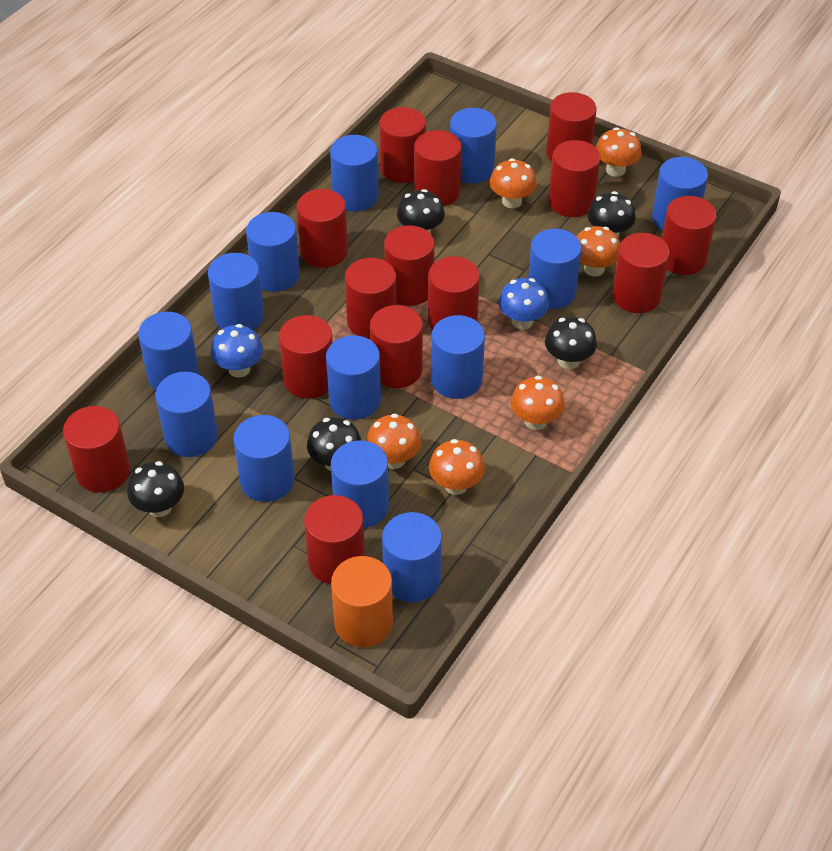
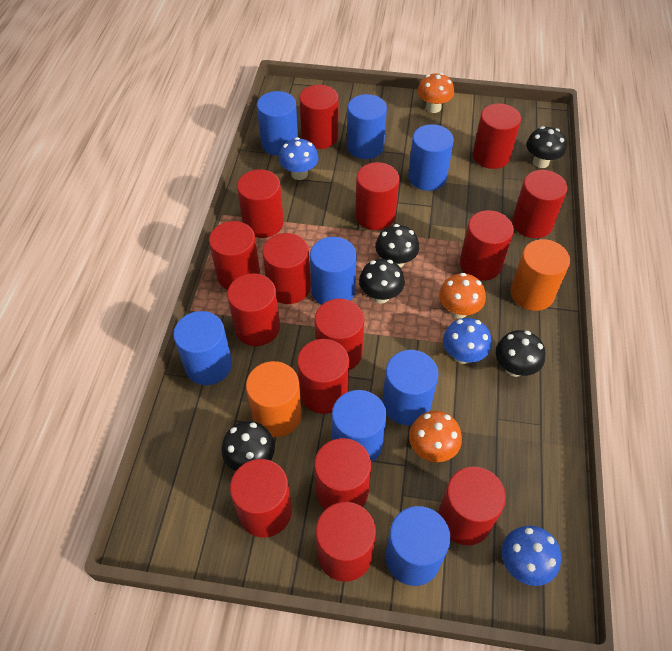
blue cylinder: [138,312,199,390] [155,372,218,457] [208,253,264,330] [233,415,295,502] [246,212,300,292] [326,335,381,420] [330,135,379,212] [331,440,389,528] [382,512,442,602] [431,315,485,399] [450,108,497,184] [528,229,581,309] [652,157,708,231] = 13 -> [173,311,232,385] [257,91,298,156] [310,237,357,305] [332,390,387,463] [347,94,387,159] [382,350,439,425] [385,506,451,586] [408,124,454,191] = 8
blue mushroom: [211,324,263,377] [498,278,549,329] = 2 -> [279,137,319,180] [443,318,492,364] [502,526,561,586] = 3
orange cylinder: [331,556,393,647] = 1 -> [246,361,302,437] [510,239,570,311] = 2
orange mushroom: [366,414,421,469] [429,439,485,495] [490,158,537,208] [511,376,565,430] [577,226,620,277] [596,127,642,177] = 6 -> [409,411,462,462] [417,73,454,113] [439,273,486,319] = 3
red cylinder: [63,406,130,493] [279,315,333,399] [296,189,348,268] [304,495,365,584] [345,258,397,339] [370,305,423,388] [379,107,426,183] [384,225,435,306] [414,130,462,206] [428,256,480,329] [546,92,597,161] [549,140,600,217] [612,233,670,313] [662,196,716,275] = 14 -> [209,221,260,290] [227,273,280,346] [230,459,292,537] [237,169,284,238] [262,233,311,304] [297,339,349,414] [299,85,338,149] [314,299,365,370] [314,438,371,510] [316,502,376,582] [355,162,399,231] [438,466,506,545] [460,210,514,281] [473,103,521,169] [512,170,568,238] = 15

